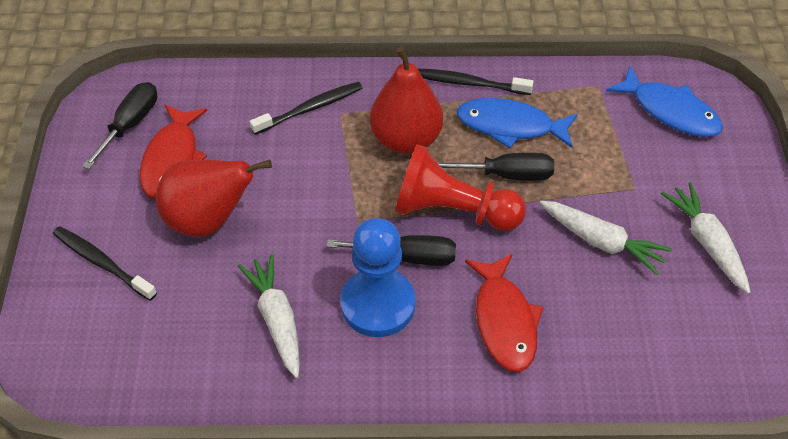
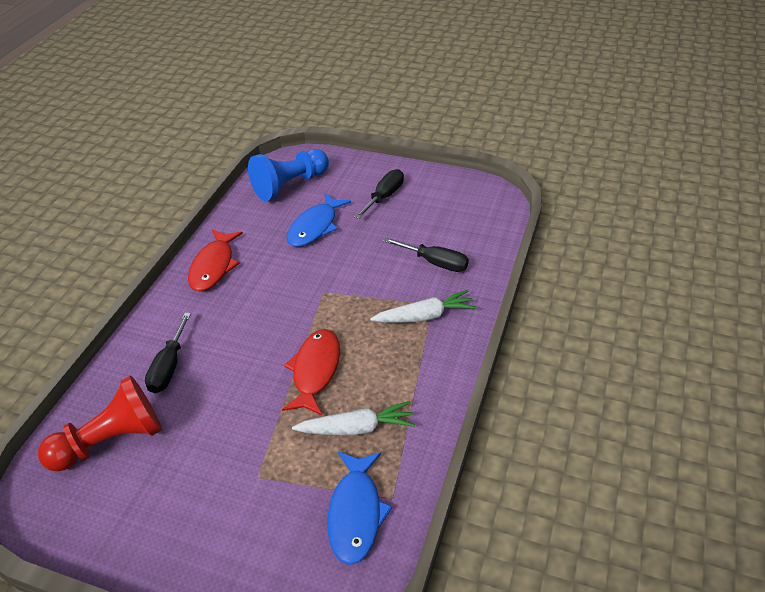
black toothbrush: [53,226,157,301] [250,82,362,135] [418,69,534,95] = 3 -> none = 0
red pear: [156,160,272,237] [370,47,443,154] = 2 -> none = 0
white carrot: [238,254,300,378] [539,200,672,275] [661,182,751,294] = 3 -> [292,401,415,436] [370,290,477,323] = 2

